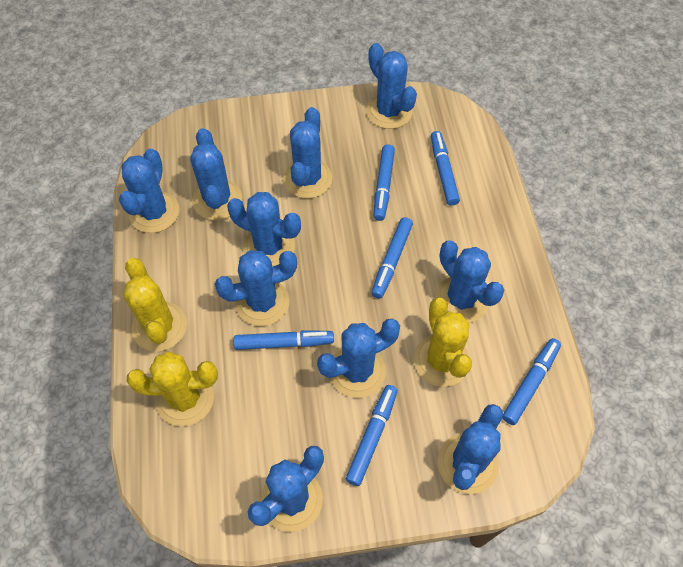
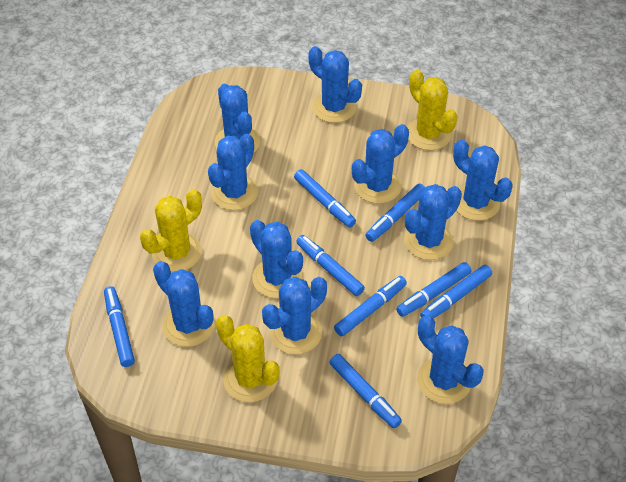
blue marker: [233,330,334,350] [346,385,398,486] [371,217,413,298] [374,144,395,221] [431,131,460,206] [503,338,561,425] = 6 -> [104,286,135,367] [294,169,356,228] [296,235,365,296] [329,354,402,428] [334,276,407,337] [365,184,425,242] [396,262,472,317] [420,265,492,319] = 8

